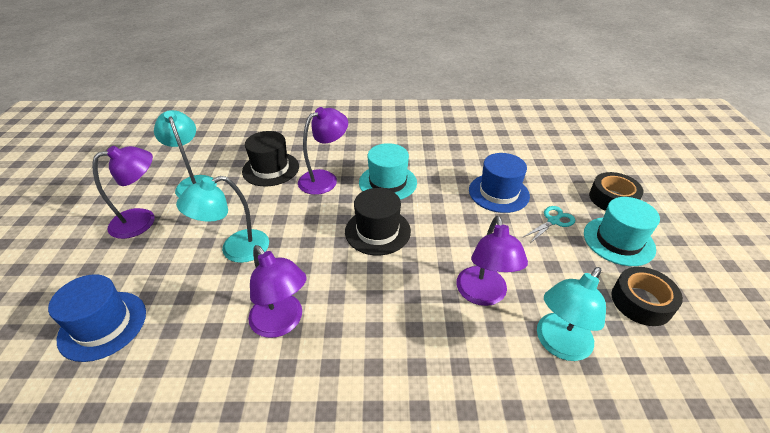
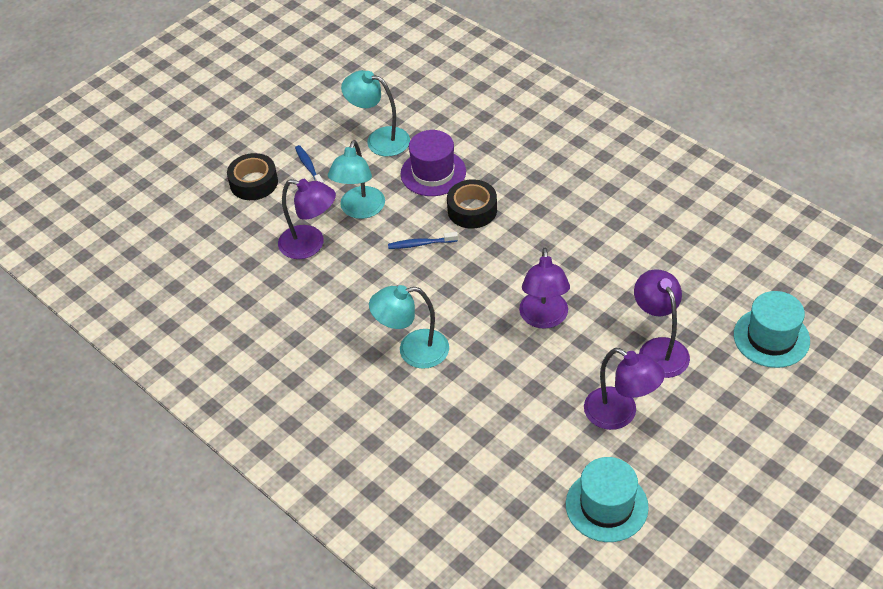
black hat: [242,131,299,186] [345,188,411,256] = 2 -> none = 0
blue hat: [48,274,146,362] [469,153,530,213] = 2 -> none = 0
blue toothbrush: none = 0 -> [295,145,324,183] [388,232,458,249] = 2
purple hat: none = 0 -> [400,130,466,196] = 1
turquoise scissors: [522,206,576,243] = 1 -> none = 0

